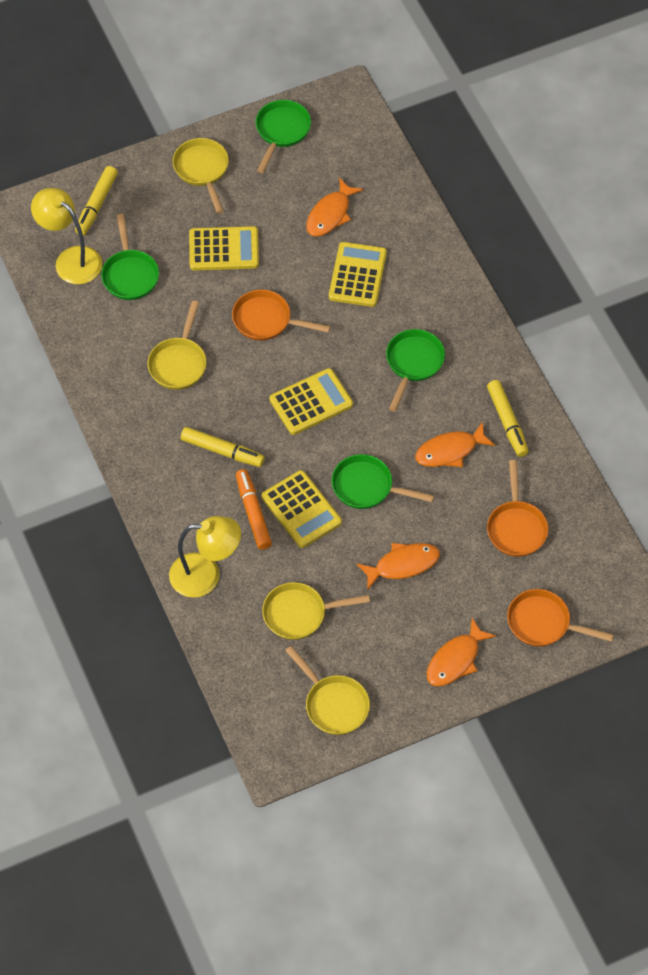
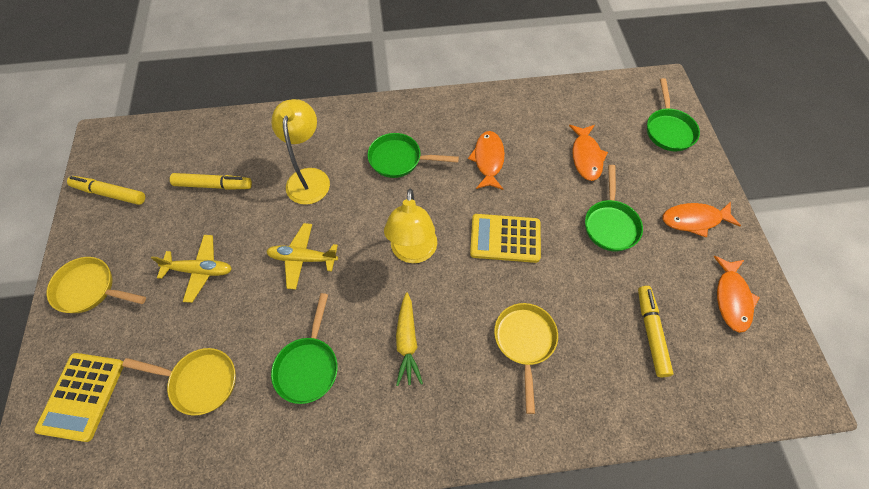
orange marker: [236,469,272,550] = 1 -> none = 0
orange pan: [232,290,331,341] [487,460,548,557] [507,589,614,647] = 3 -> none = 0
yellow calculator: [189,226,259,270] [262,470,342,548] [269,368,353,435] [329,242,387,307] = 4 -> [34,353,123,442] [470,214,541,263] = 2
yellow carrot: none = 0 -> [396,292,423,386] = 1
yellow pan: [147,301,206,390] [173,138,229,213] [262,582,370,640] [285,646,370,735] = 4 -> [47,257,146,313] [122,348,236,416] [494,303,558,414] = 3
yellow plane: none = 0 -> [151,235,232,303] [266,223,338,290] = 2

